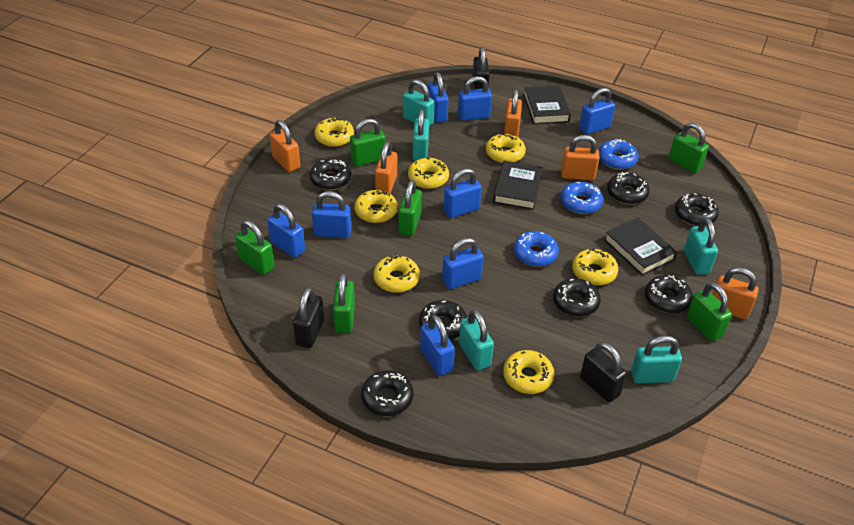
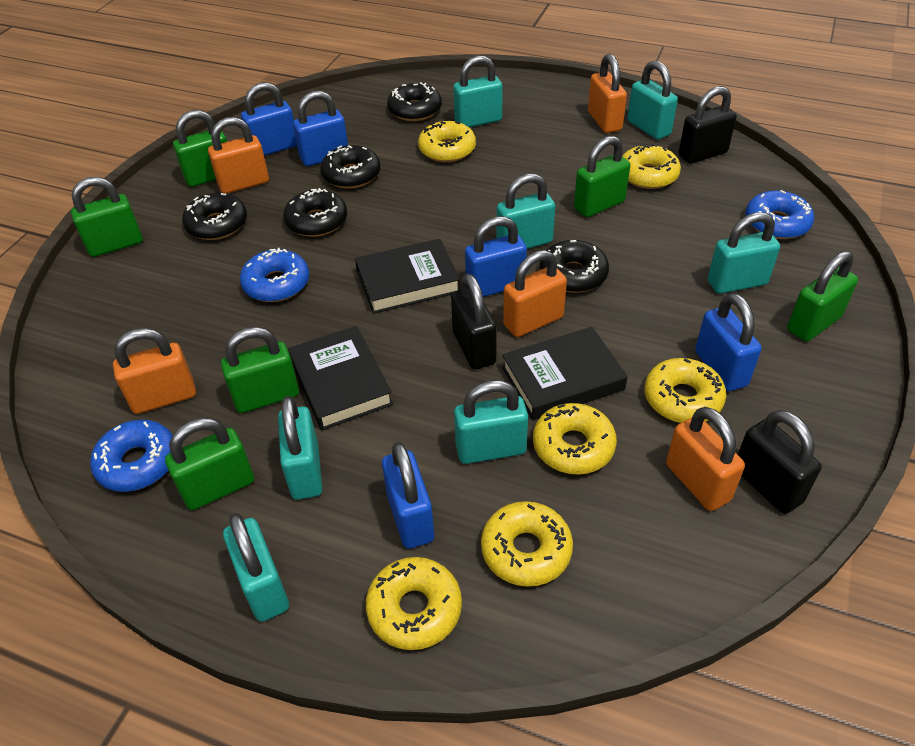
black donut: [310,159,351,190] [361,370,413,416] [419,300,467,340] [553,278,601,317] [607,172,650,204] [645,275,693,313] [675,193,719,226] = 7 -> [182,193,247,240] [283,188,347,237] [321,145,380,189] [387,82,442,121] [540,240,609,293] = 5
blue padlock: [267,204,305,258] [312,191,351,238] [420,315,455,376] [428,72,449,123] [442,238,484,289] [443,168,482,218] [458,76,492,121] [579,88,615,135] = 8 -> [241,82,297,156] [293,91,348,166] [382,442,434,549] [465,216,527,297] [695,293,762,391] = 5
turquoise padlock: [403,79,435,126] [412,109,429,161] [459,309,494,371] [631,335,682,383] [684,218,718,275] = 5 -> [223,513,289,622] [278,396,322,500] [453,56,503,127] [454,380,528,464] [496,173,555,249] [628,60,678,140] [708,212,780,294] = 7
yellow donut: [315,117,354,147] [354,190,397,223] [373,255,420,293] [408,158,449,189] [486,133,526,163] [503,350,554,394] [572,248,618,285] = 7 -> [366,557,462,650] [418,121,476,162] [481,501,573,587] [533,403,617,475] [622,143,681,189] [644,358,726,423] = 6

